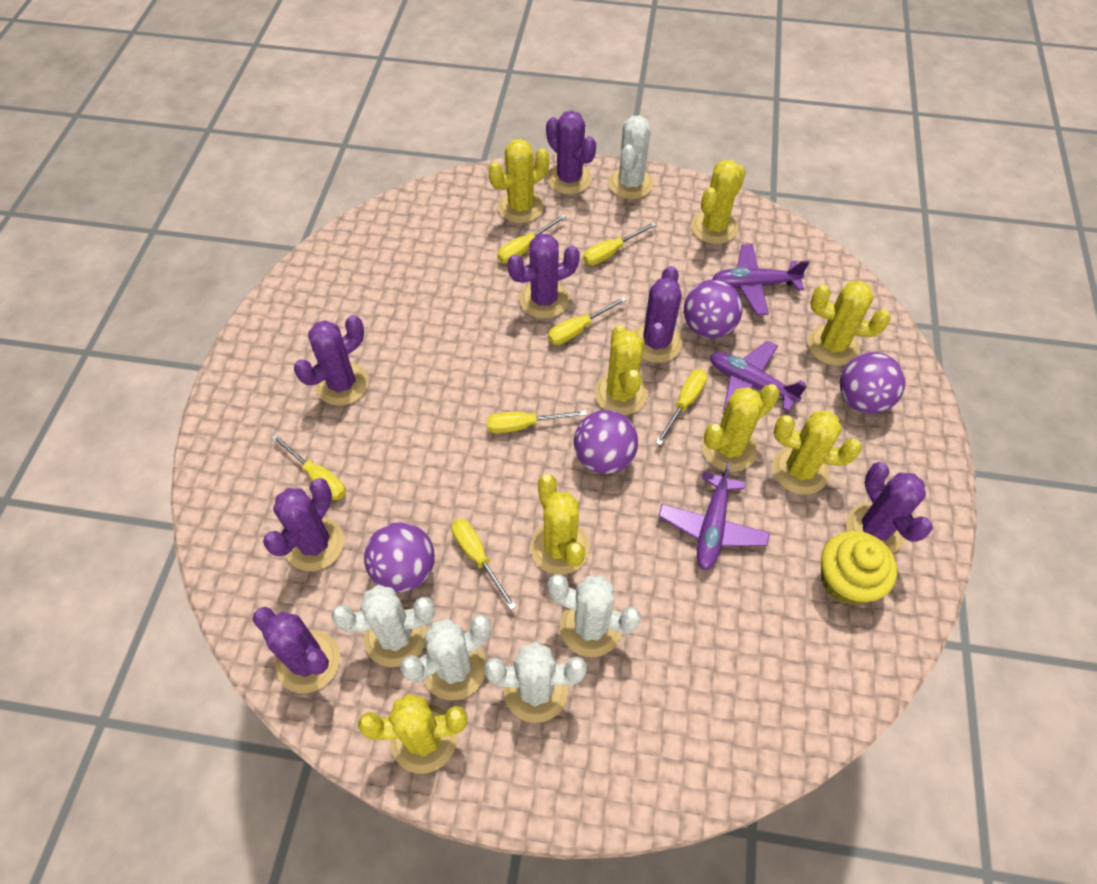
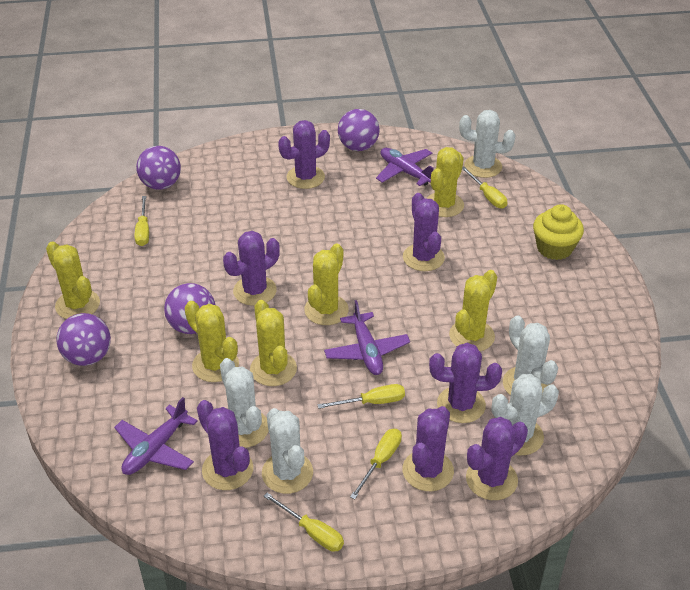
yellow cactus: [358,694,467,774] [488,139,549,223] [530,474,590,575] [595,325,648,415] [691,160,746,244] [702,384,780,472] [773,410,862,495] [807,281,891,366] = 8 -> [46,242,100,319] [184,301,239,382] [250,300,297,386] [304,244,349,325] [426,147,464,217] [449,270,497,351] = 6
yellow screwdriver: [271,434,346,500] [451,518,517,610] [487,410,587,434] [497,214,566,263] [548,297,627,345] [583,222,657,265] [656,369,707,446] = 7 -> [135,196,149,246] [264,493,344,552] [317,384,405,409] [350,429,402,500] [462,167,507,209] = 5

